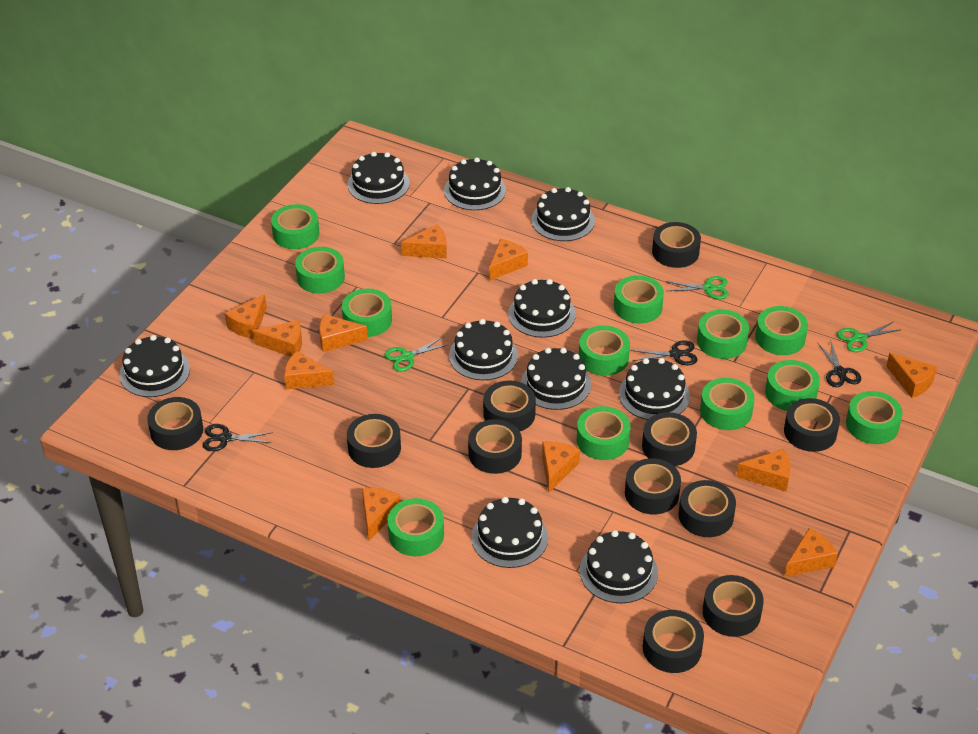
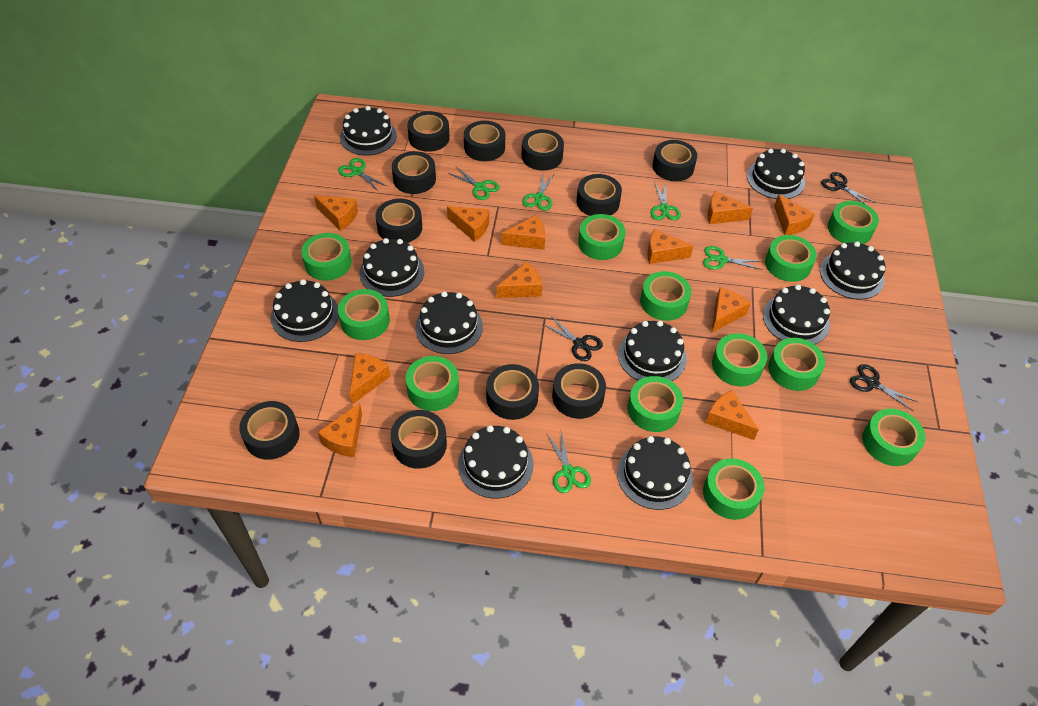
green scissors: [384,337,450,372] [666,276,729,299] [837,322,902,352] = 3 -> [338,158,387,192] [449,167,500,200] [522,174,554,211] [547,432,591,493] [650,182,681,220] [703,246,763,270] = 6

